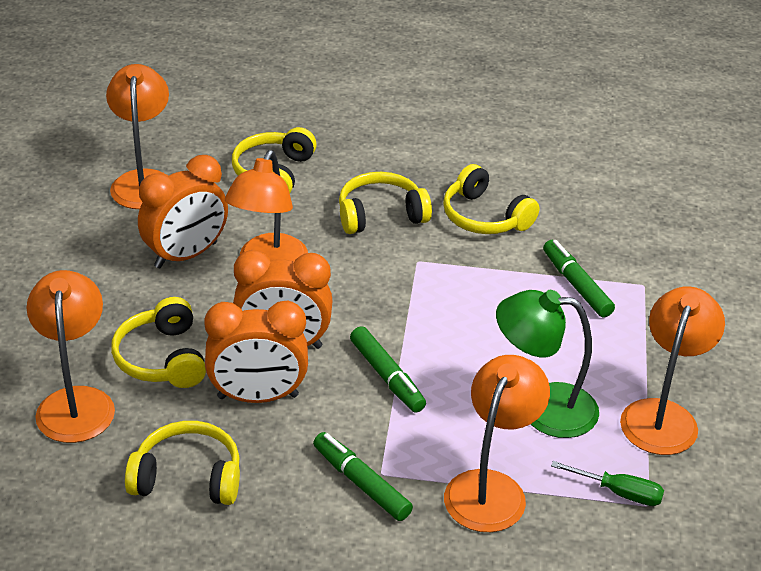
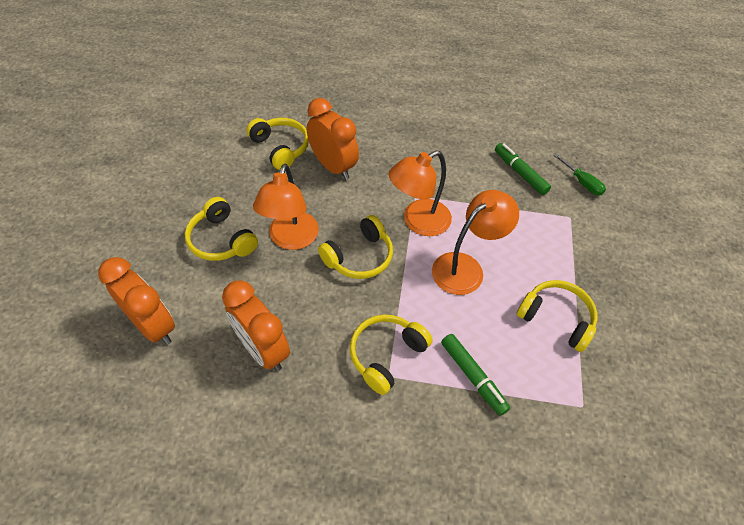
green lamp: [496,290,599,438] = 1 -> none = 0
green marker: [313,432,413,521] [350,326,426,413] [543,240,615,318] = 3 -> [441,334,510,416] [495,143,551,195] = 2
orange lamp: [27,270,115,443] [106,64,169,209] [225,150,308,261] [444,355,550,532] [620,286,725,455] = 5 -> [253,164,319,250] [389,150,452,236] [432,190,519,295] = 3

